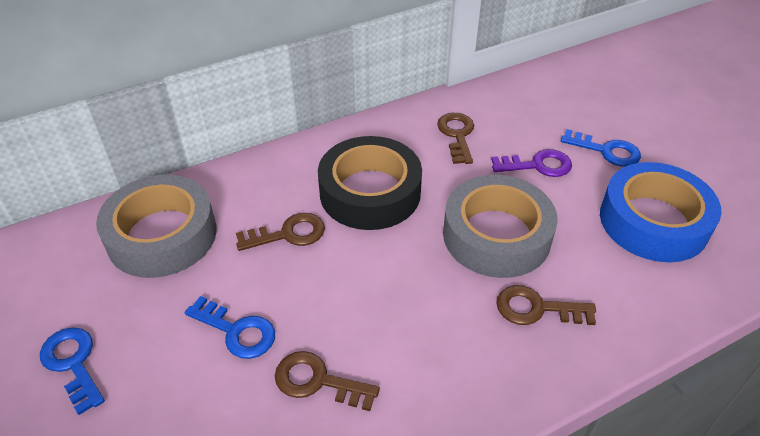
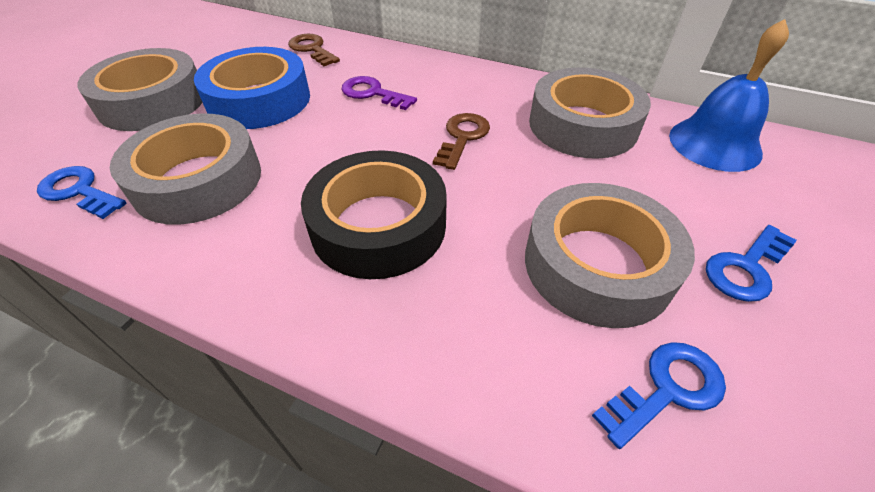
blue bell: none = 0 -> [669,19,789,172] = 1
brown key: [236,213,325,251] [275,351,380,411] [437,113,474,164] [496,285,596,325] = 4 -> [288,34,340,66] [433,113,490,170] = 2
grey tape: [96,175,216,278] [443,175,558,278] = 2 -> [77,48,203,131] [110,114,261,225] [525,183,695,328] [529,67,651,159] = 4

